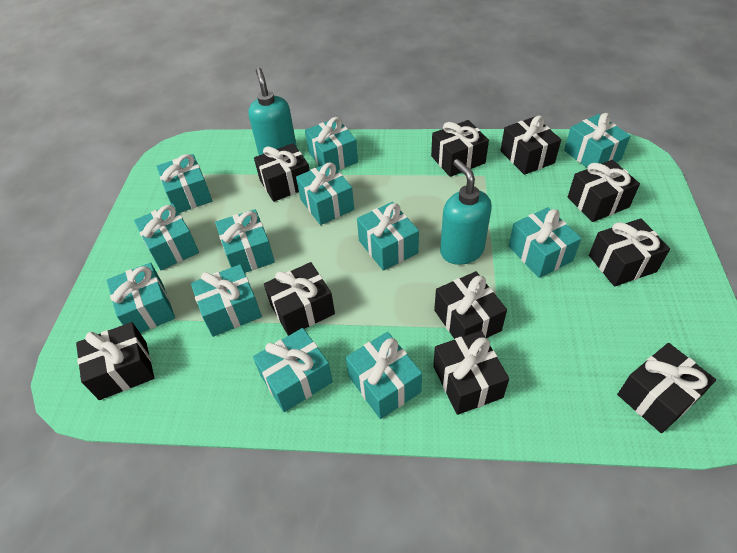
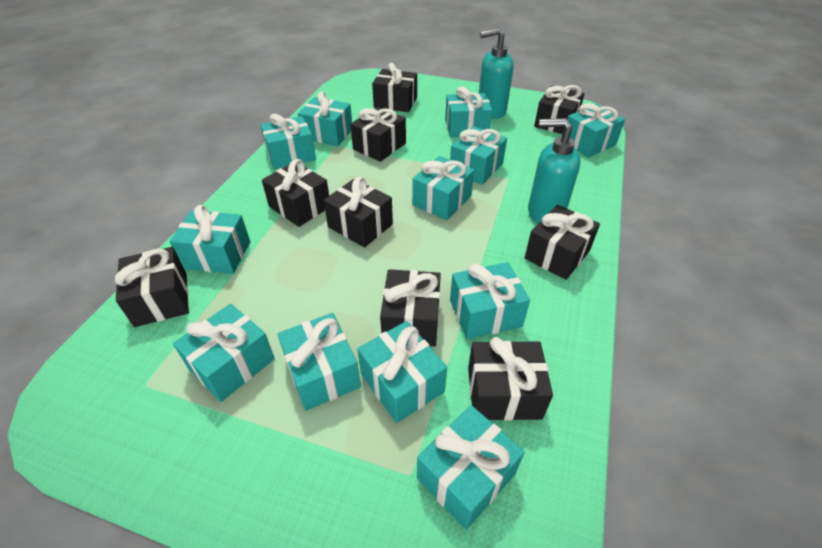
black gift: [76,322,154,400] [254,143,310,202] [264,262,335,336] [431,120,489,177] [433,331,509,415] [434,271,507,339] [500,115,561,175] [568,160,640,222] [589,218,670,287] [617,343,716,433] = 10 -> [115,247,189,327] [262,159,329,227] [324,177,393,247] [350,107,406,162] [372,63,417,112] [380,269,441,346] [468,337,553,421] [525,205,600,280] [534,85,585,134] = 9

